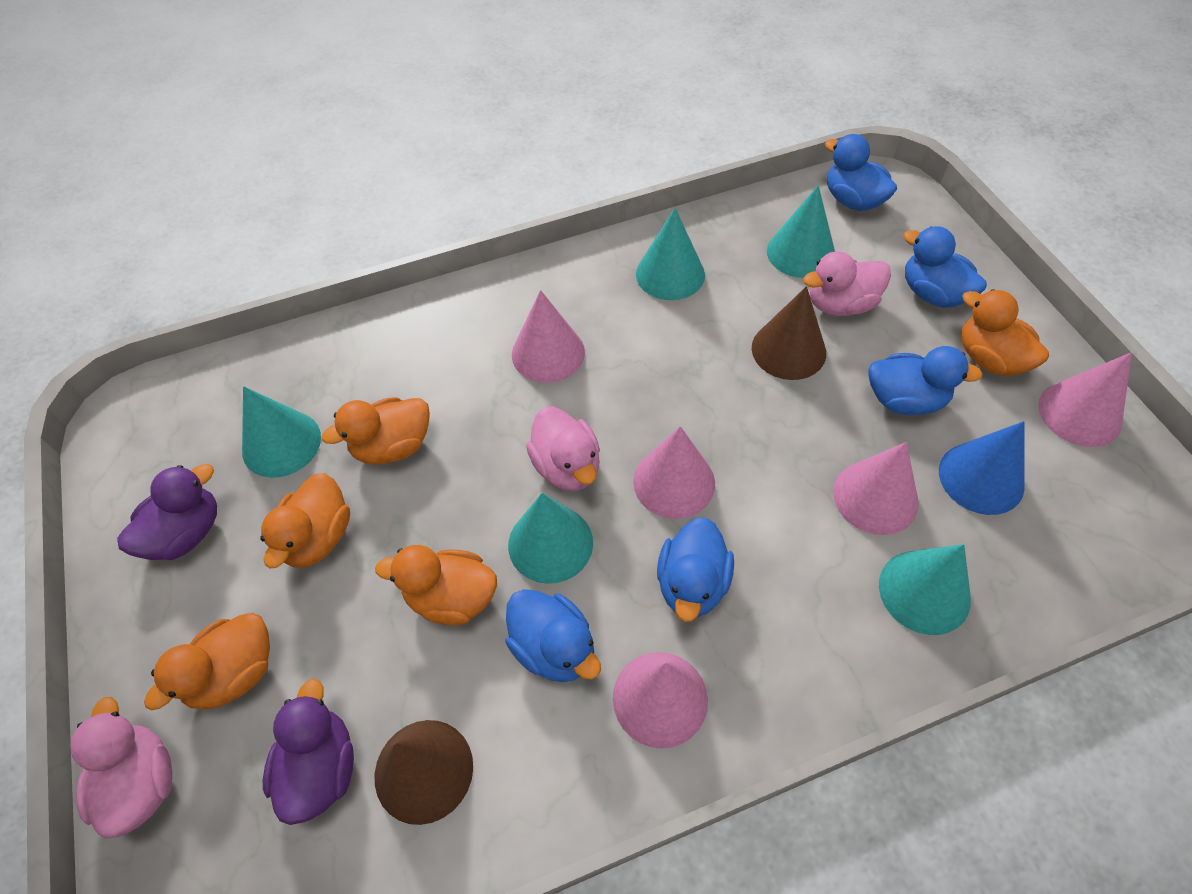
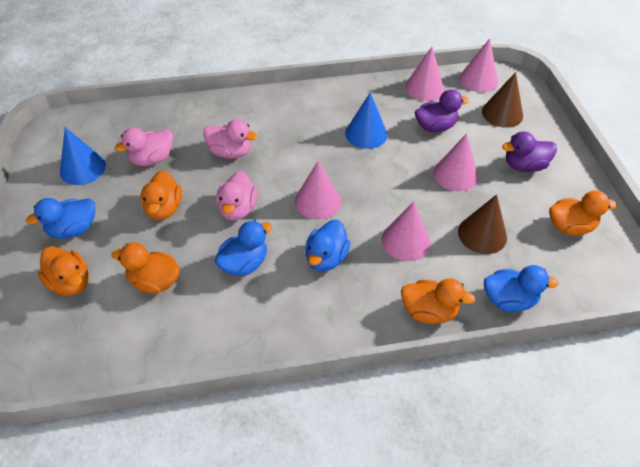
blue cone: [939,421,1025,515] = 1 -> [60,127,106,185] [345,93,388,149] = 2
blue duck: [505,589,601,682] [657,517,734,622] [825,134,897,211] [869,346,983,415] [903,226,987,308] = 5 -> [26,198,95,239] [214,220,272,276] [305,220,350,272] [484,265,559,312] = 4
turquoise cone: [242,386,321,478] [508,493,593,584] [636,208,705,300] [767,185,835,278] [879,544,971,635] = 5 -> none = 0

